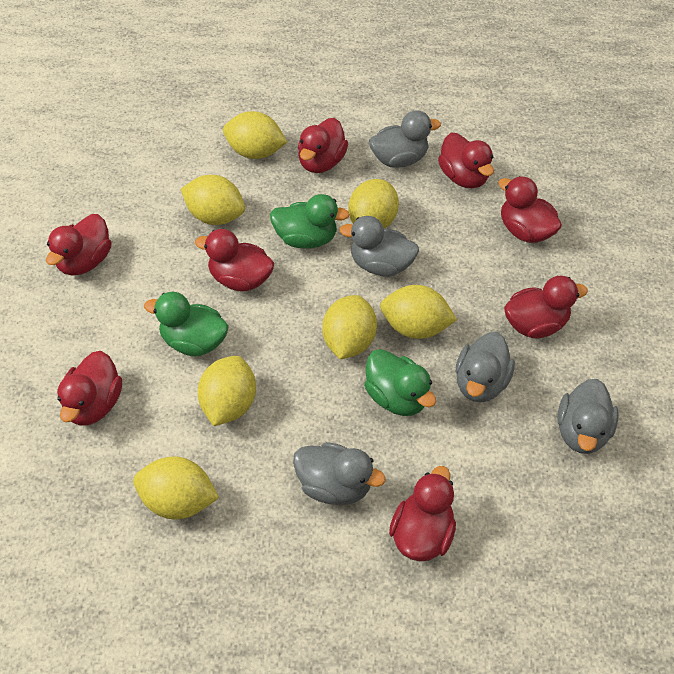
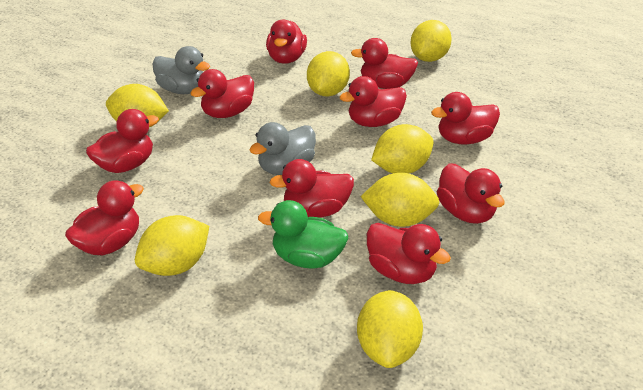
green duck: [144,292,229,356] [270,194,350,248] [364,349,436,416] = 3 -> [258,200,348,269] = 1
grey duck: [293,442,386,505] [339,216,419,277] [369,110,441,168] [456,332,515,402] [557,379,619,454] = 5 -> [152,46,210,94] [250,122,316,175] = 2
red duck: [46,214,111,275] [57,351,122,426] [195,229,274,291] [298,118,348,173] [389,466,456,561] [438,133,494,188] [498,176,562,243] [504,276,588,338] = 8 -> [65,180,144,255] [86,109,159,173] [190,69,254,118] [266,19,307,64] [270,159,354,218] [340,76,407,127] [351,38,418,89] [367,223,451,284] [431,92,500,144] [437,163,505,224] = 10

